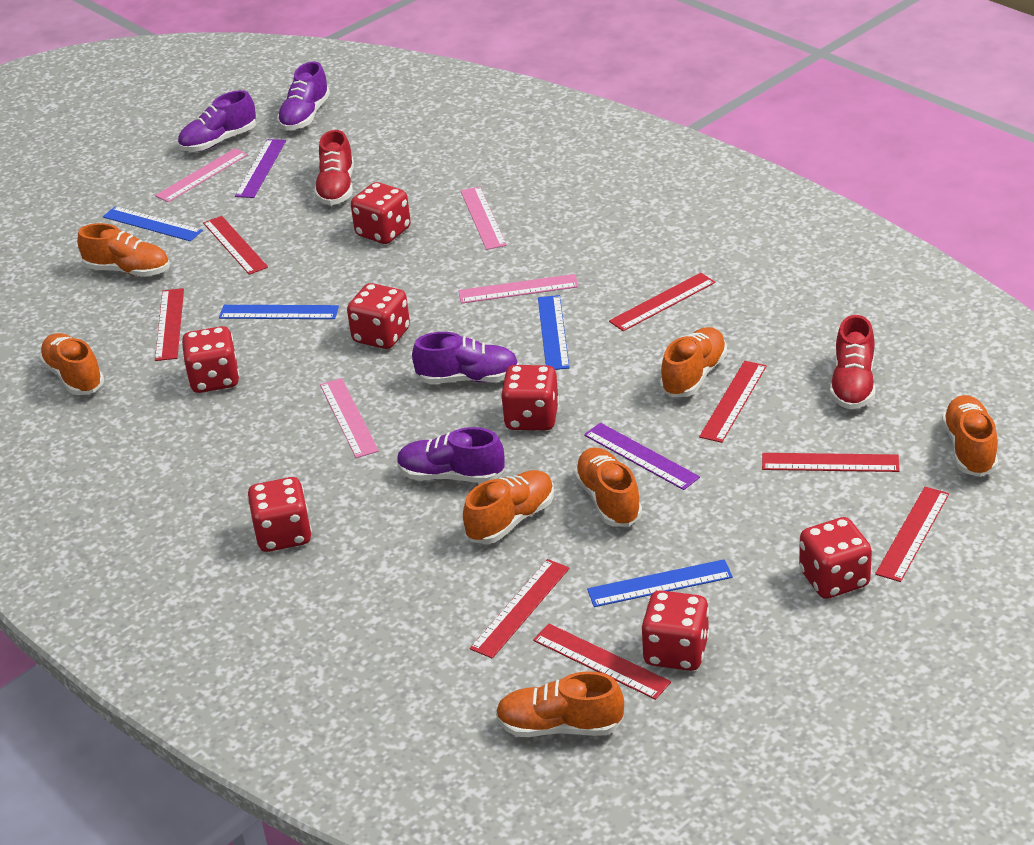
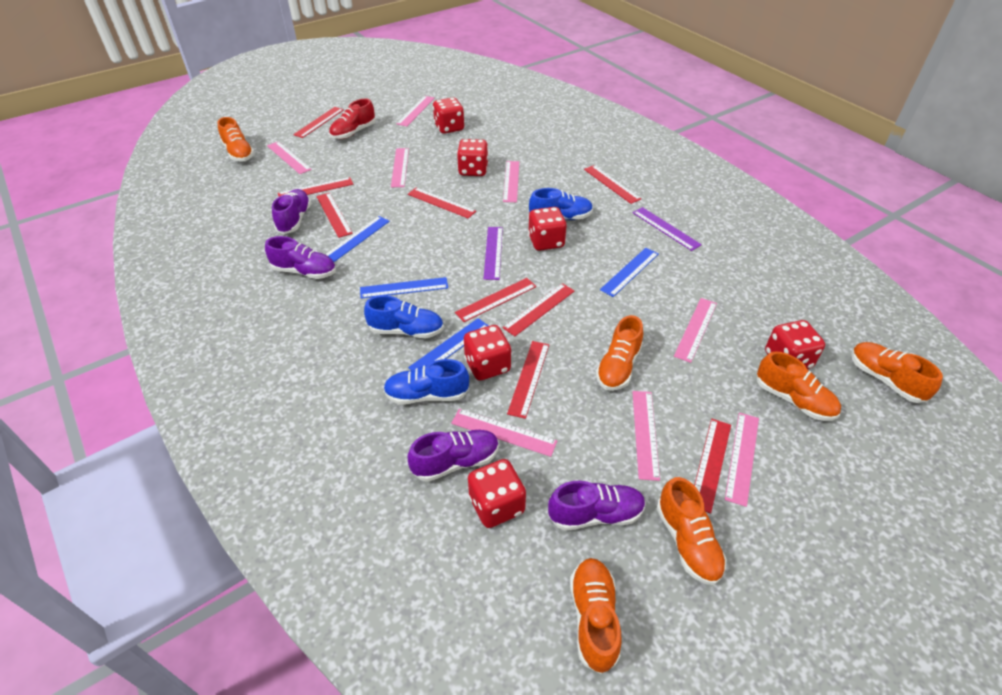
blue shoe: none = 0 -> [364,295,444,338] [383,359,469,404] [529,188,593,220] = 3
orange shoe: [39,333,104,395] [77,223,170,277] [463,470,554,544] [496,671,624,737] [574,447,642,527] [660,327,727,397] [942,395,998,477] = 7 -> [218,117,254,162] [570,558,622,674] [596,315,643,391] [657,477,727,585] [757,351,841,421] [851,342,943,403] = 6
pink ruler: [155,148,248,202] [320,378,379,458] [458,274,579,304] [461,187,507,250] = 4 -> [267,141,312,174] [391,148,409,187] [397,96,435,127] [451,409,557,457] [503,161,519,202] [632,391,660,481] [674,298,717,363] [725,413,759,507] = 8
red dice: [182,326,239,393] [247,477,312,552] [347,283,410,349] [351,182,411,244] [501,365,559,430] [642,590,710,671] [799,517,872,599] = 7 -> [433,97,464,134] [457,139,488,176] [464,325,511,381] [468,459,526,528] [528,207,567,251] [765,320,825,369] = 6
red ruler: [155,288,184,361] [203,216,268,275] [470,559,570,659] [533,624,671,700] [609,273,715,331] [699,361,767,443] [762,453,900,472] [875,487,949,582] = 8 -> [278,177,353,197] [293,107,344,138] [316,193,353,238] [408,188,476,218] [455,278,536,322] [503,283,574,336] [507,341,549,419] [584,165,641,204] [694,419,731,514] = 9
red shoe: [314,130,354,205] [830,315,876,409] = 2 -> [329,98,376,139] = 1

